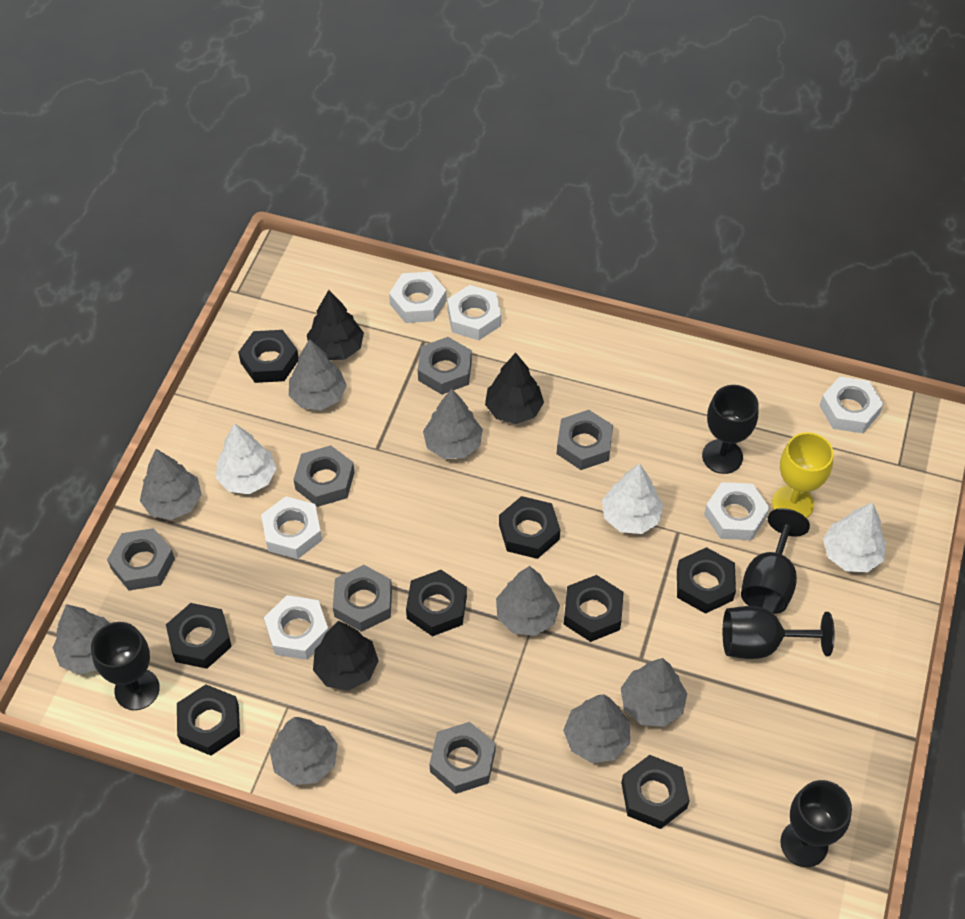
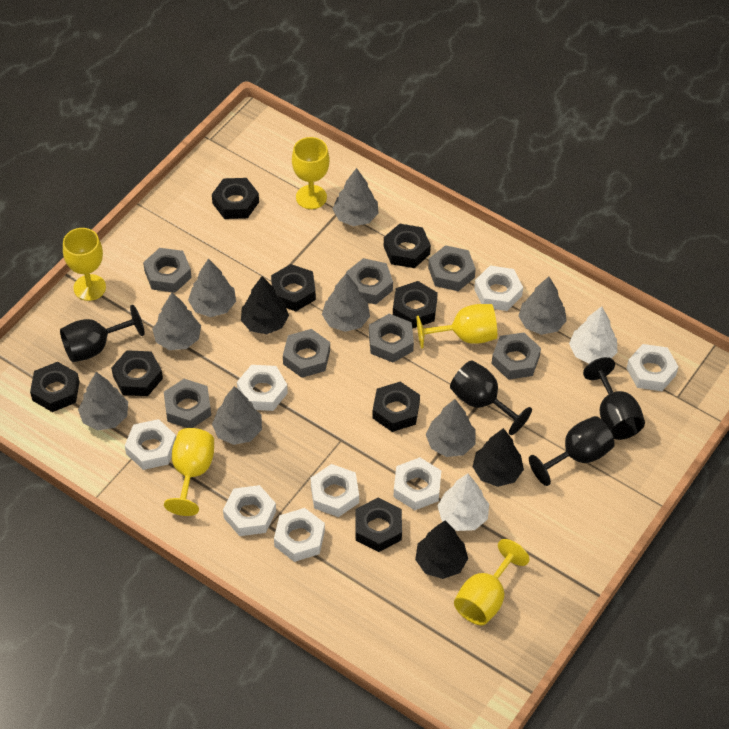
black goblet: [91,622,160,710] [702,385,758,474] [723,606,835,659] [741,508,810,614] [780,780,852,867] = 5 -> [60,305,145,362] [450,360,532,435] [529,416,615,486] [583,357,645,440] = 4
grey nut: [107,528,175,591] [293,445,355,507] [333,565,392,632] [418,337,472,395] [429,722,496,794] [557,410,613,470] = 6 -> [143,248,192,293] [164,379,211,428] [283,329,330,378] [346,258,393,304] [369,314,414,362] [428,245,476,291] [491,332,541,380] = 7
white nut: [261,496,322,559] [264,595,328,660] [389,272,447,323] [447,285,501,340] [704,482,770,540] [819,376,883,433] = 6 -> [125,419,176,470] [223,485,276,536] [237,365,288,411] [274,508,325,562] [311,464,359,517] [393,457,441,510] [474,266,523,311] [626,344,679,391] = 8
white tree: [216,423,276,494] [602,464,664,534] [823,502,886,572] = 3 -> [438,473,489,531] [569,306,618,364] = 2
yellow goblet: [772,432,834,518] = 1 -> [63,228,106,301] [164,428,214,516] [292,137,330,209] [417,304,497,349] [454,539,530,625] = 5

